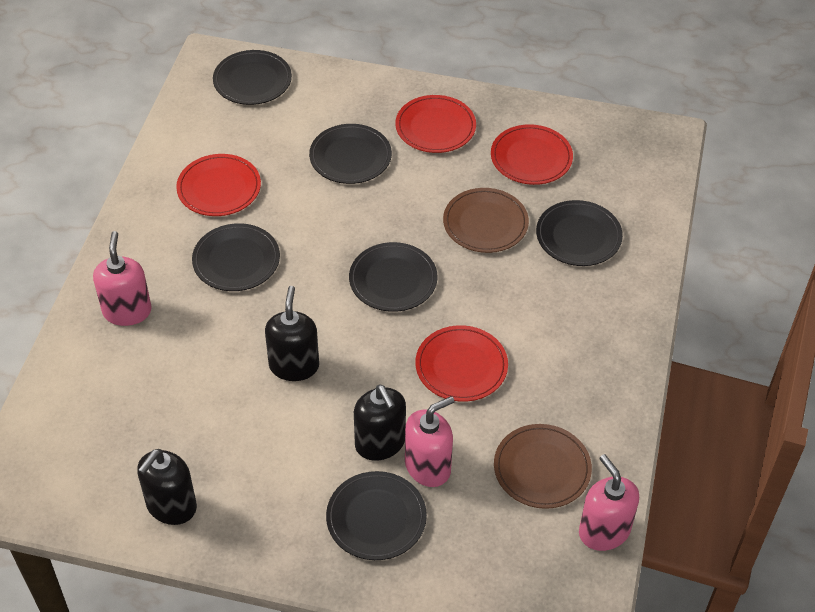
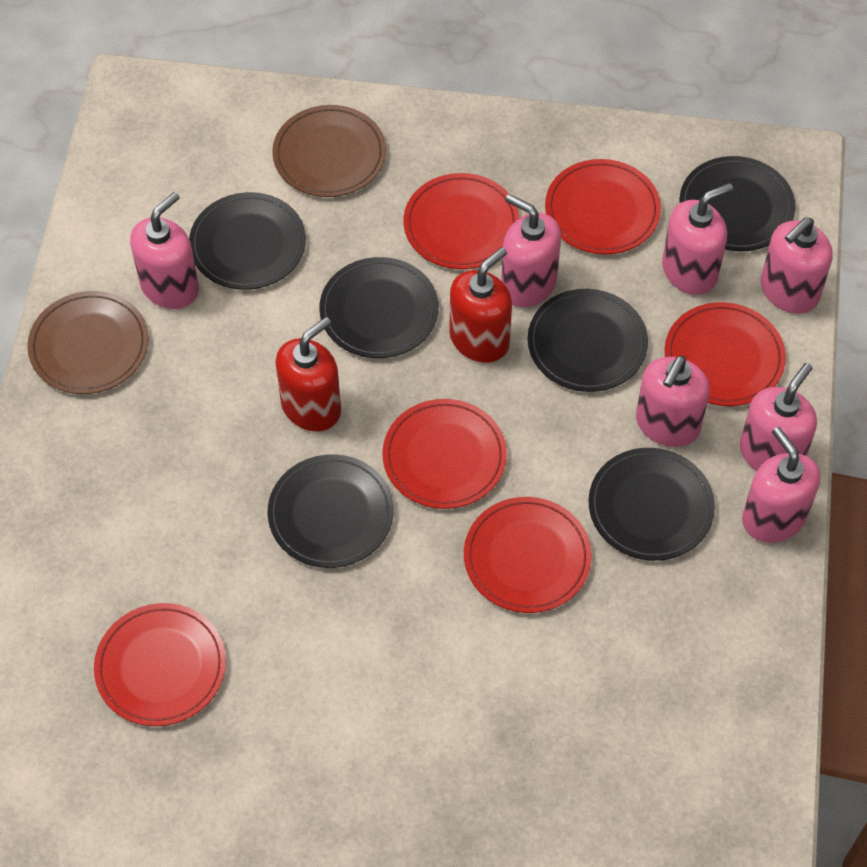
black soap dispenser: [137,449,197,525] [265,286,319,381] [354,385,406,461] = 3 -> none = 0
pink soap dispenser: [93,231,152,326] [405,396,454,487] [579,454,639,551] = 3 -> [130,192,199,309] [501,194,561,307] [636,355,710,447] [662,183,733,295] [740,363,817,471] [742,427,820,543] [761,217,833,314] = 7
red plate: [176,154,261,216] [395,95,476,153] [415,325,508,402] [491,124,573,185] = 4 -> [94,603,226,726] [383,399,507,509] [403,173,519,269] [464,497,592,613] [545,159,661,254] [664,302,786,406] = 6
red soap dispenser: none = 0 -> [276,317,341,431] [449,247,512,363] = 2

